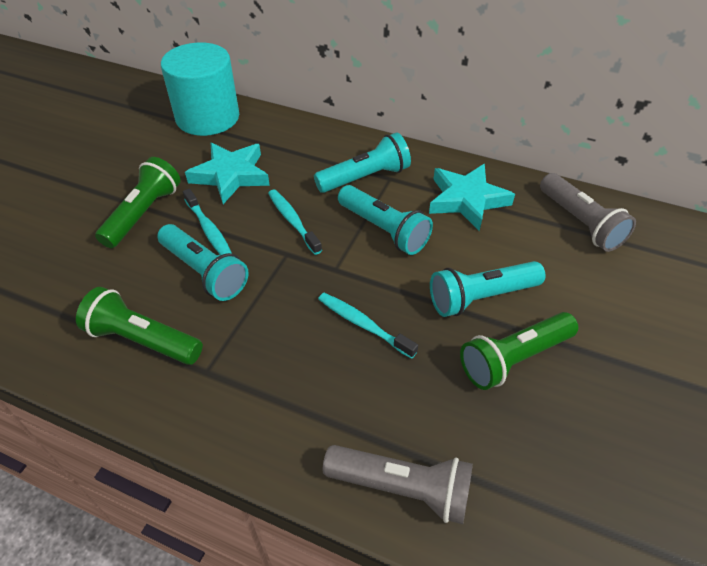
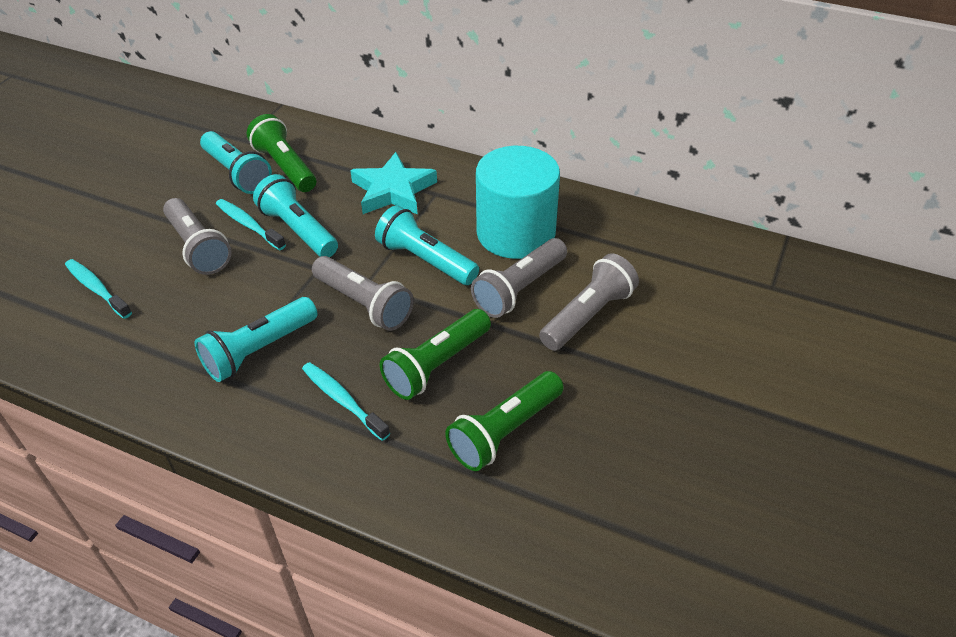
grey flashlight: [323,445,473,524] [540,173,636,252] = 2 -> [163,198,232,275] [312,256,414,331] [471,238,567,318] [539,253,639,351] = 4
turquoise star: [185,142,270,204] [429,164,515,231] = 2 -> [350,152,437,215] = 1

